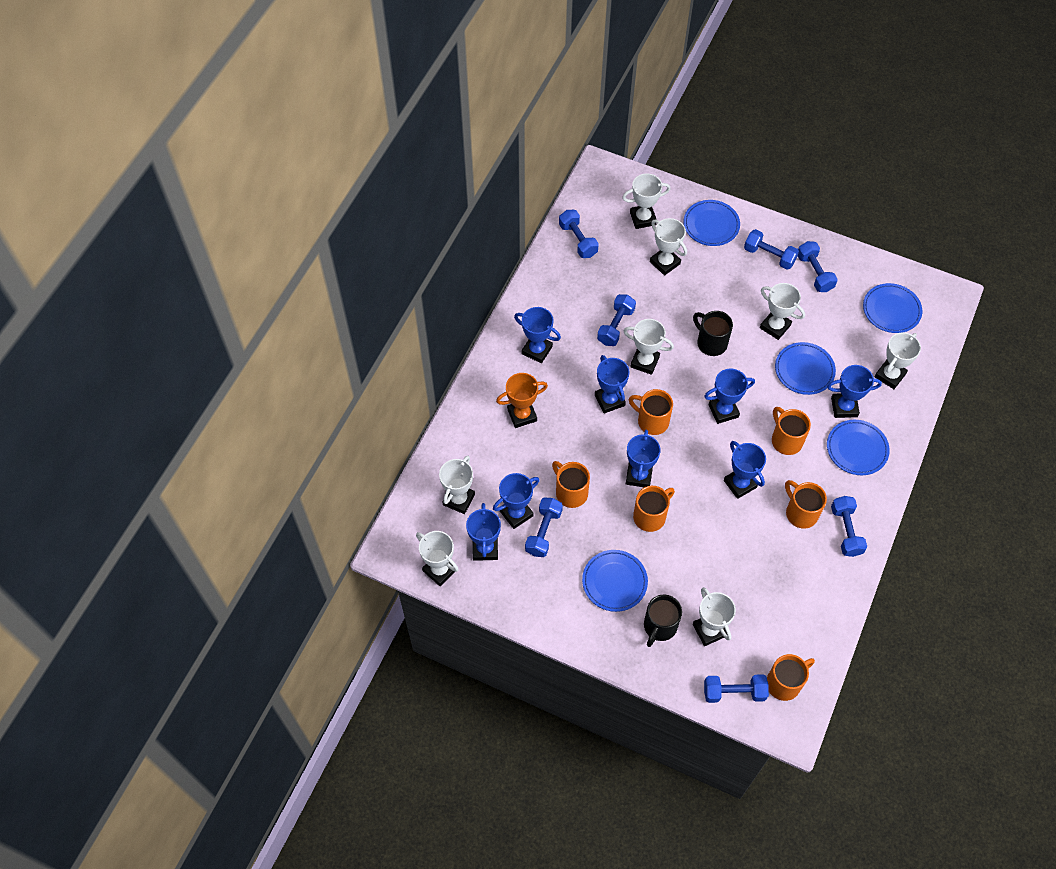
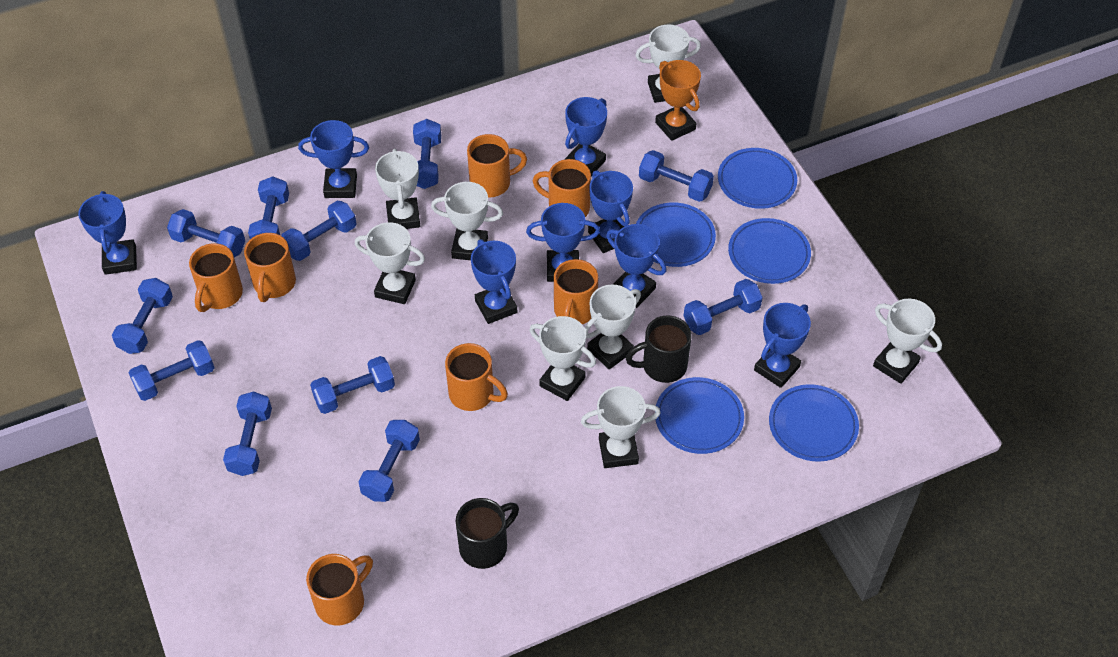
blue dumbbell: [525,498,563,557] [559,210,599,258] [597,294,636,346] [704,674,769,703] [744,229,799,270] [798,241,838,292] [831,496,867,557] = 7 -> [112,278,173,354] [129,340,215,401] [167,209,245,258] [223,391,272,476] [248,176,289,239] [281,201,356,261] [310,356,395,414] [358,420,420,502] [413,119,441,189] [639,150,714,202] [684,279,763,335] = 11
orange mug: [552,461,590,508] [629,389,673,435] [633,486,675,532] [767,654,815,701] [772,407,811,455] [785,480,827,529] = 6 -> [189,243,243,312] [244,233,296,302] [306,554,373,625] [445,343,508,411] [467,134,527,197] [533,159,591,217] [554,259,598,324] = 7

